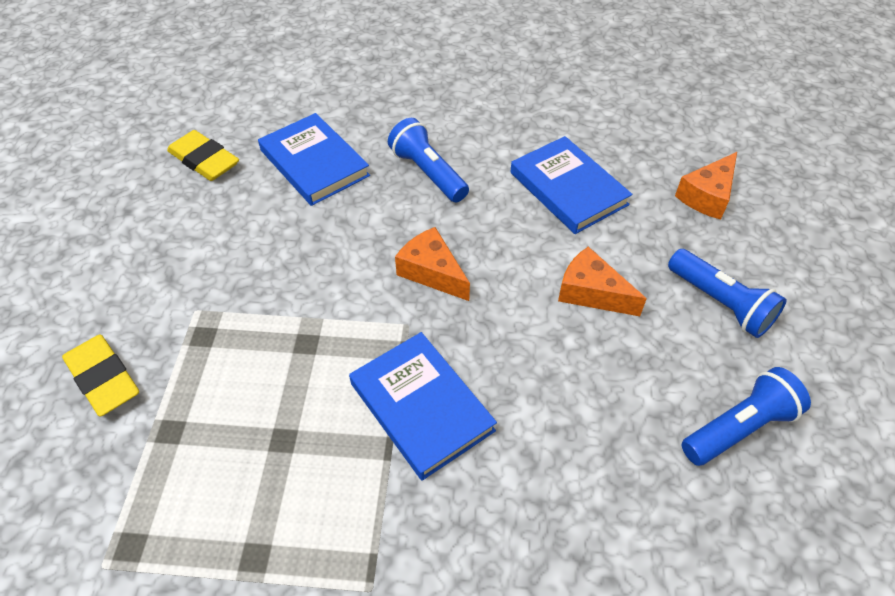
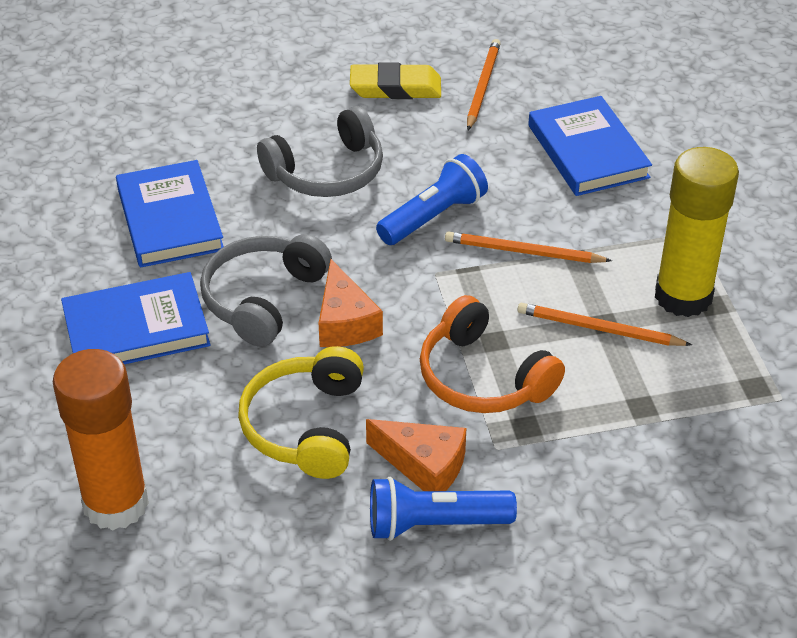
blue flashlight: [388,118,469,202] [668,249,787,338] [682,367,811,466] = 3 -> [370,477,517,541] [376,154,488,245] = 2
grey headphones: none = 0 -> [200,234,332,347] [257,106,383,197] = 2
orange cheese: [395,227,470,301] [558,246,647,316] [675,152,737,220] = 3 -> [319,259,383,347] [366,419,466,491] = 2
orange glue stick: none = 0 -> [53,349,149,530] = 1
orange headphones: none = 0 -> [420,295,565,413] = 1
orange pencil: none = 0 -> [445,232,612,263] [467,39,501,130] [517,303,692,346] = 3
yellow eraser: [62,334,139,417] [167,130,239,181] = 2 -> [350,63,441,99] = 1
yellow glue stick: none = 0 -> [655,147,739,317] = 1
yellow headphones: none = 0 -> [238,346,364,479] = 1

